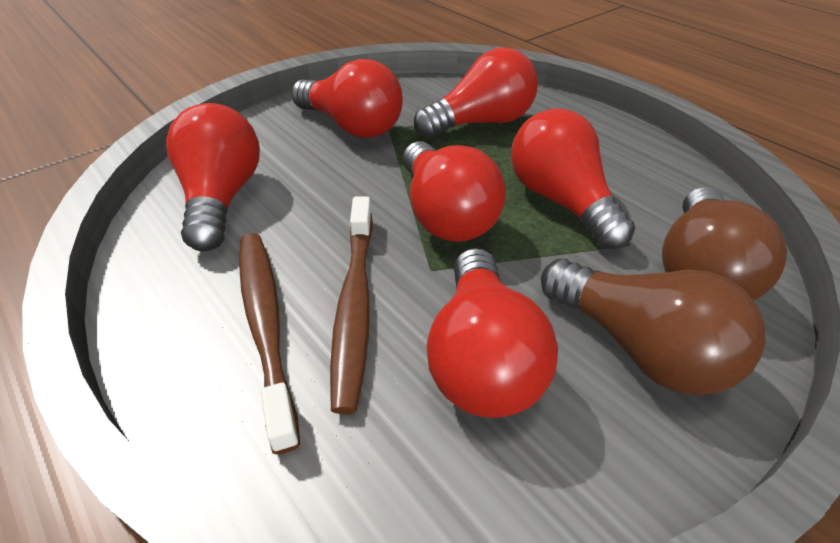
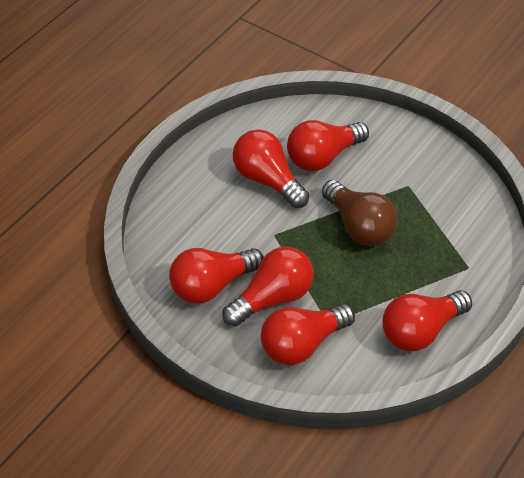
brown light bulb: [541,259,766,395] [662,187,787,301] = 2 -> [322,180,398,246] = 1
brown toothbrush: [239,233,300,454] [330,196,373,414] = 2 -> none = 0

